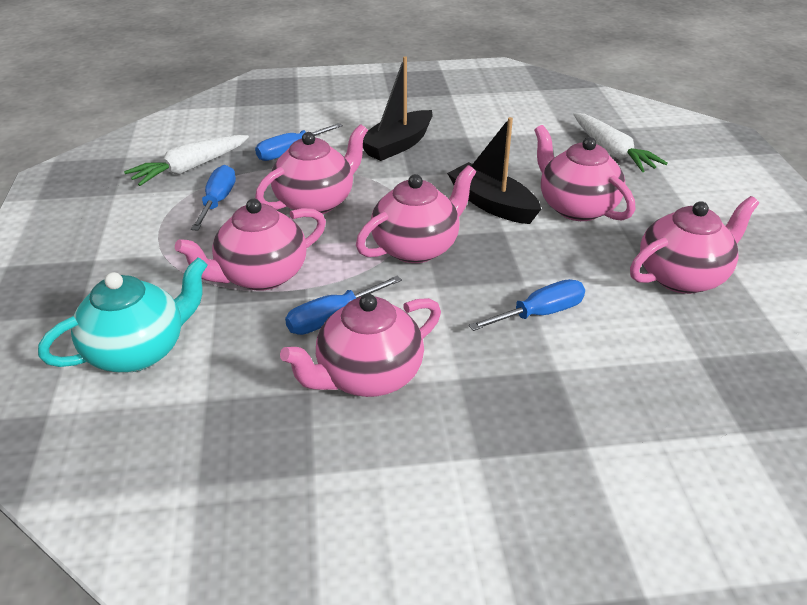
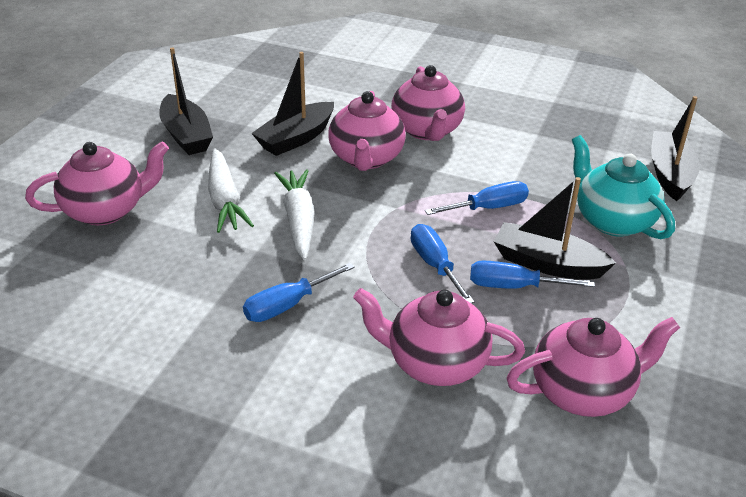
black boat: [363,56,433,161] [447,117,541,224] = 2 -> [159,47,213,155] [251,52,334,156] [494,177,616,280] [651,96,700,201] = 4
pink teapot: [175,199,326,291] [255,124,368,214] [280,294,441,397] [356,165,476,263] [534,125,635,221] [630,196,759,294] = 6 -> [25,141,169,225] [328,91,406,171] [353,288,525,386] [391,65,465,141] [506,317,680,417] = 5

